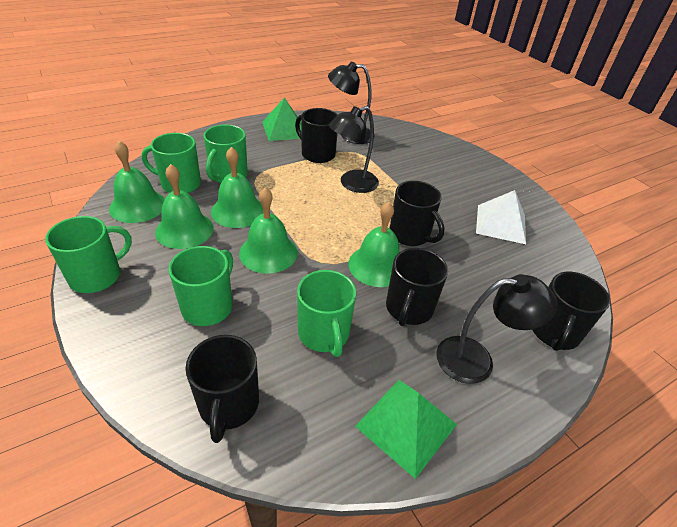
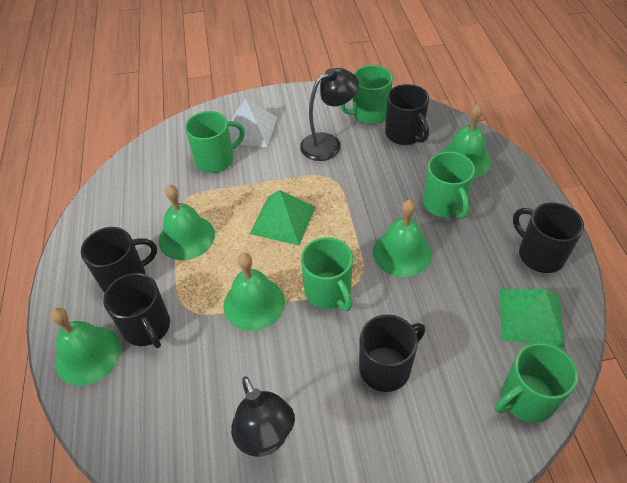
black lamp: [328,62,375,144] [329,106,379,193] [436,274,558,384] = 3 -> [231,376,295,457] [300,68,359,161] = 2

